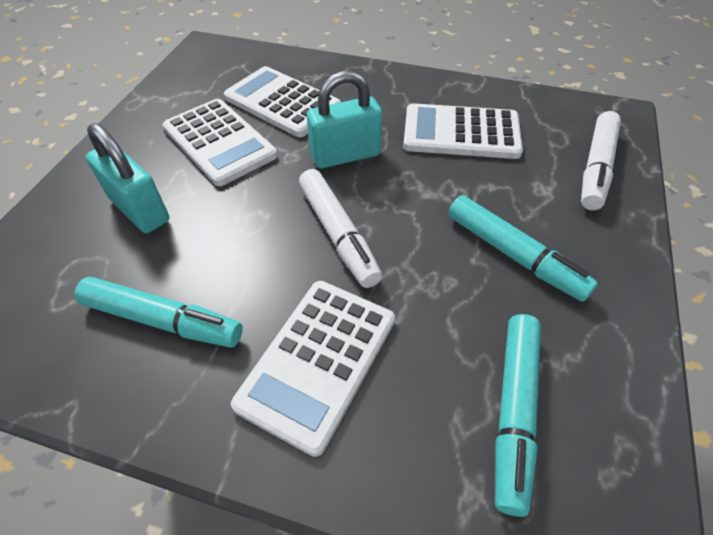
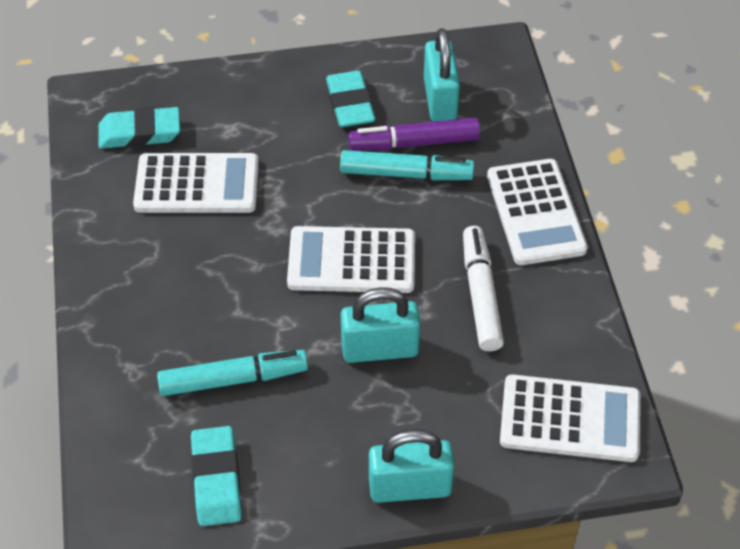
purple marker: none = 0 -> [348,118,480,151] = 1
turquoise eraser: none = 0 -> [98,107,180,149] [191,426,242,526] [326,71,375,127] = 3
turquoise marker: [74,277,243,347] [448,195,598,302] [495,314,541,517] = 3 -> [157,350,308,396] [340,150,474,180] = 2
turquoise padlock: [86,123,169,233] [307,71,382,169] = 2 -> [341,287,420,363] [369,429,454,503] [424,28,460,122] = 3
white marker: [299,169,382,288] [581,111,621,211] = 2 -> [463,226,504,351] = 1

